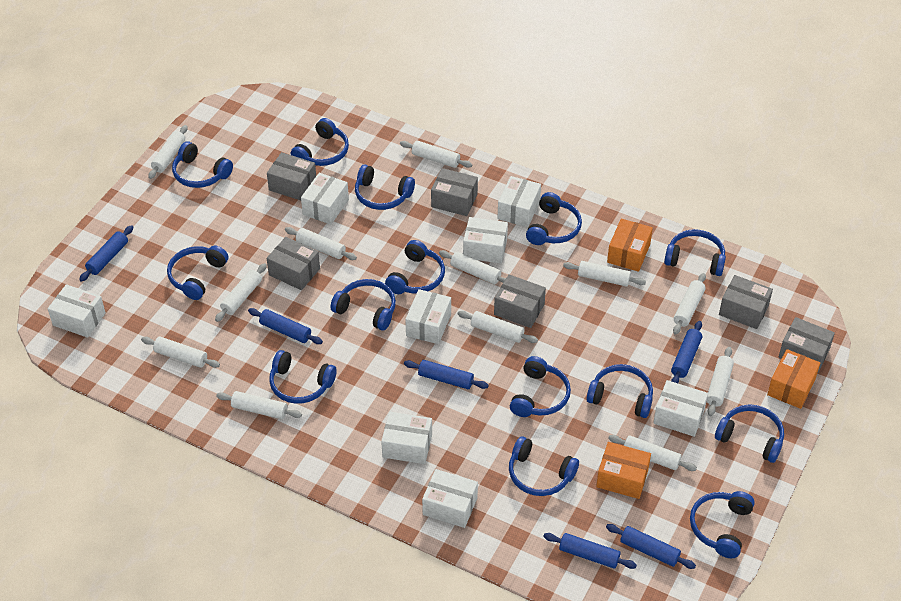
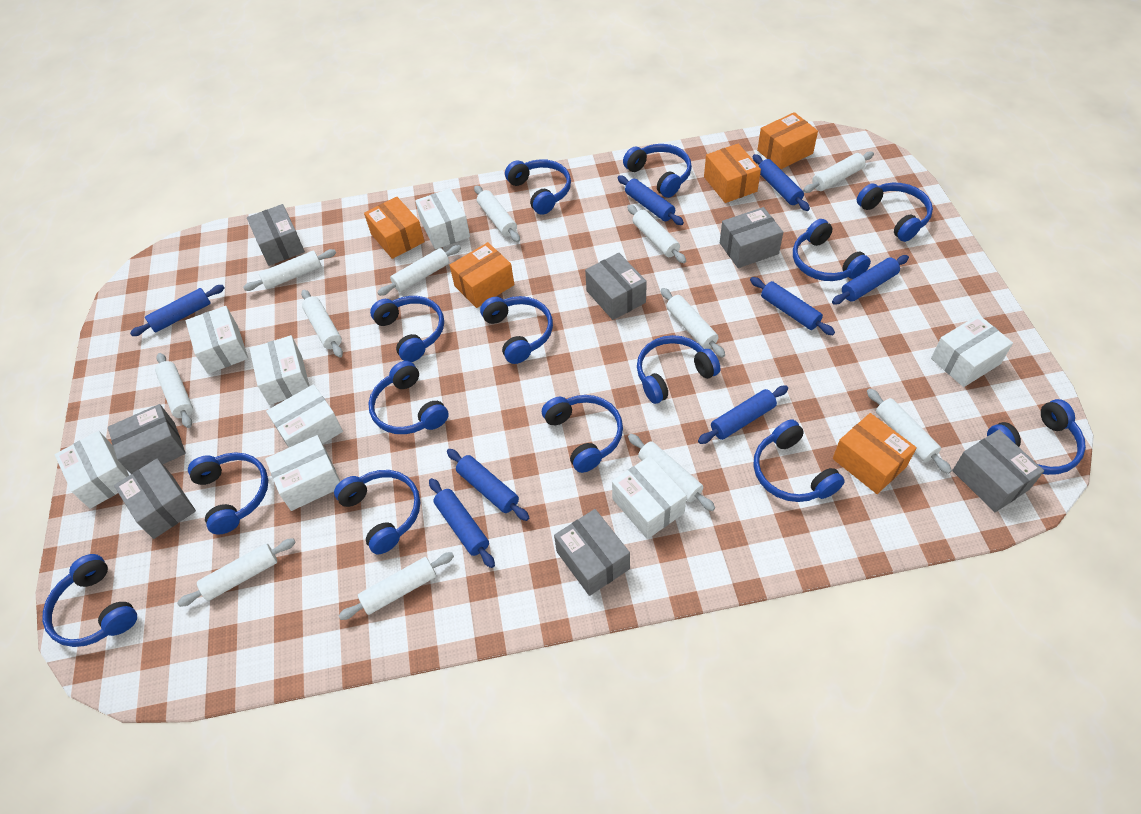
blue rolling pin: [79,225,133,282] [248,308,323,344] [404,360,489,389] [543,533,637,569] [606,524,696,569] [671,321,702,383] = 6 -> [130,285,224,336] [429,478,495,568] [447,449,529,521] [617,175,684,225] [698,386,788,444] [750,277,835,335] [753,154,810,211] [832,255,909,304] = 8
grey box: [267,152,316,200] [267,237,320,290] [431,168,478,216] [494,274,546,328] [719,275,773,329] [779,317,835,372] = 6 -> [108,404,186,474] [114,459,196,539] [247,204,305,266] [554,509,630,596] [585,253,647,320] [720,207,783,268] [952,430,1044,512] = 7
orange box: [596,442,651,499] [607,219,653,272] [767,349,820,409] = 3 -> [364,197,425,259] [449,242,514,308] [704,144,761,203] [757,112,818,169] [833,413,917,494] = 5

